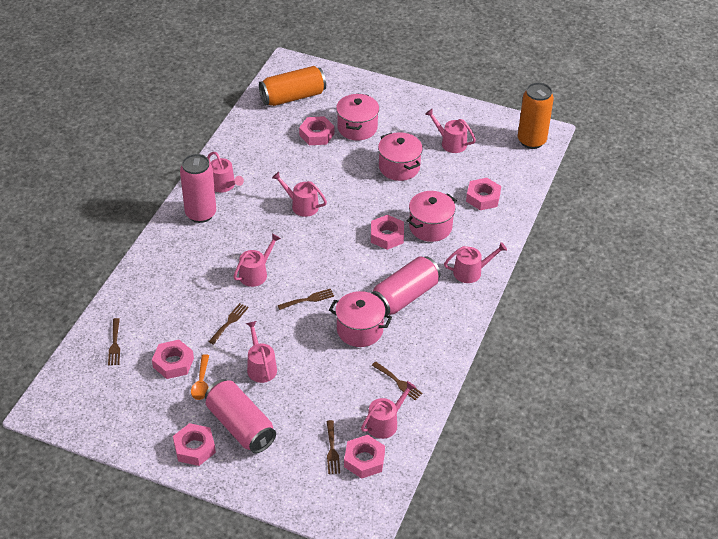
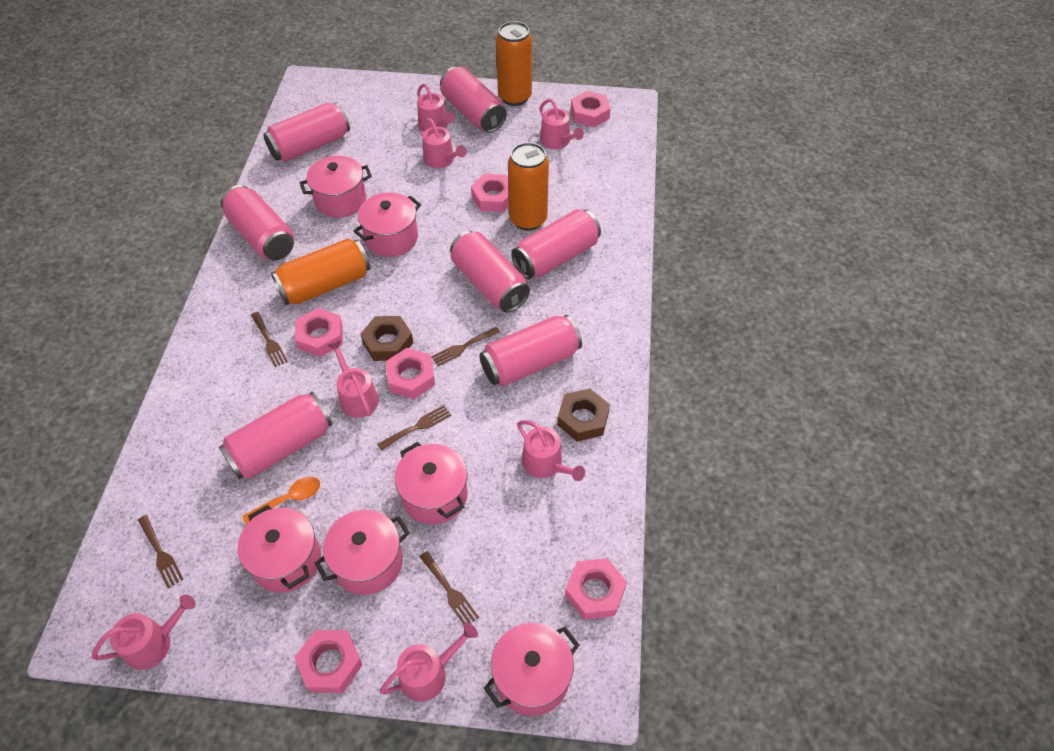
brown nut: none = 0 -> [360,316,413,361] [557,388,610,442] = 2
orange can: [259,66,326,106] [518,82,554,149] = 2 -> [271,238,370,305] [496,21,532,106] [508,142,549,231] = 3
pink can: [180,154,216,223] [205,379,276,454] [371,256,441,315] = 3 -> [219,392,332,479] [221,185,294,260] [263,102,350,162] [440,67,507,133] [450,231,530,313] [480,315,582,386] [511,209,601,279] = 7
pink pot: [329,291,392,347] [336,93,379,141] [378,132,423,181] [407,191,457,242] = 4 -> [237,505,321,593] [300,156,372,218] [315,510,410,595] [354,192,421,257] [395,442,468,524] [484,623,579,716] = 6

